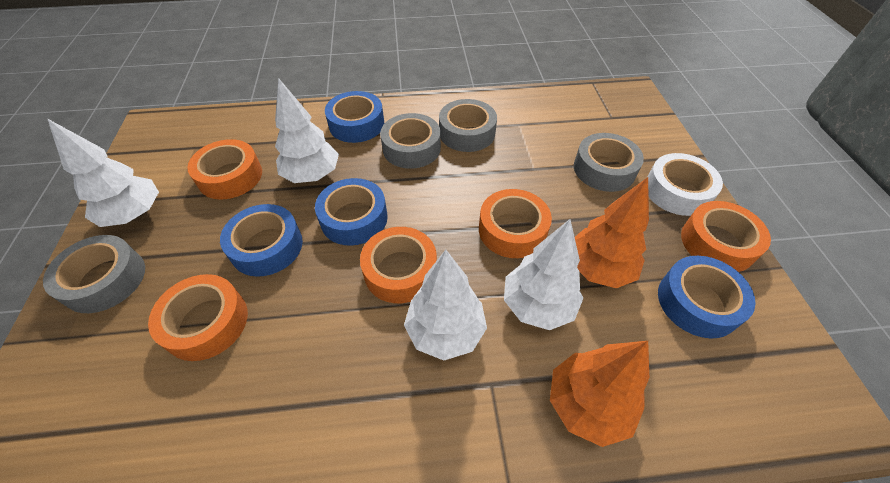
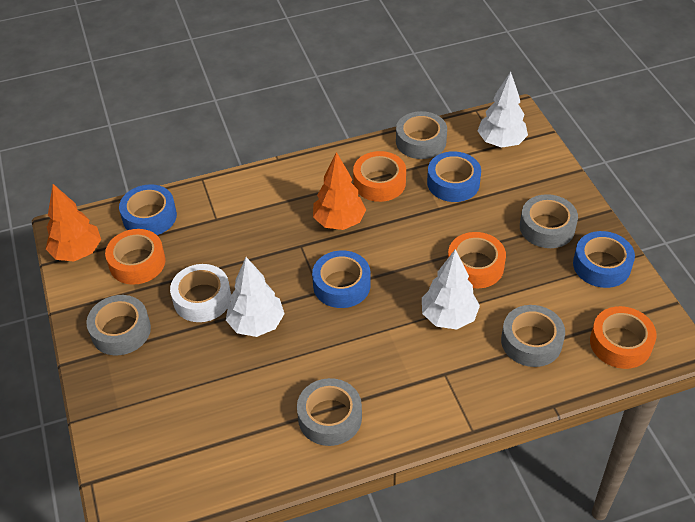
grey tape: [43,235,145,313] [380,113,441,169] [439,99,497,152] [574,133,644,192] = 4 -> [86,295,151,356] [297,378,362,446] [396,111,447,159] [501,305,565,367] [520,194,578,248] = 5
orange tape: [148,274,248,361] [187,139,262,199] [360,227,437,303] [479,189,552,258] [681,201,771,272] = 5 -> [105,229,166,285] [353,151,406,202] [448,232,506,288] [590,306,657,369] = 4
white tree: [48,119,159,227] [275,78,339,183] [404,250,487,360] [504,219,583,330] = 4 -> [226,257,285,337] [422,249,480,329] [478,72,528,148] = 3

